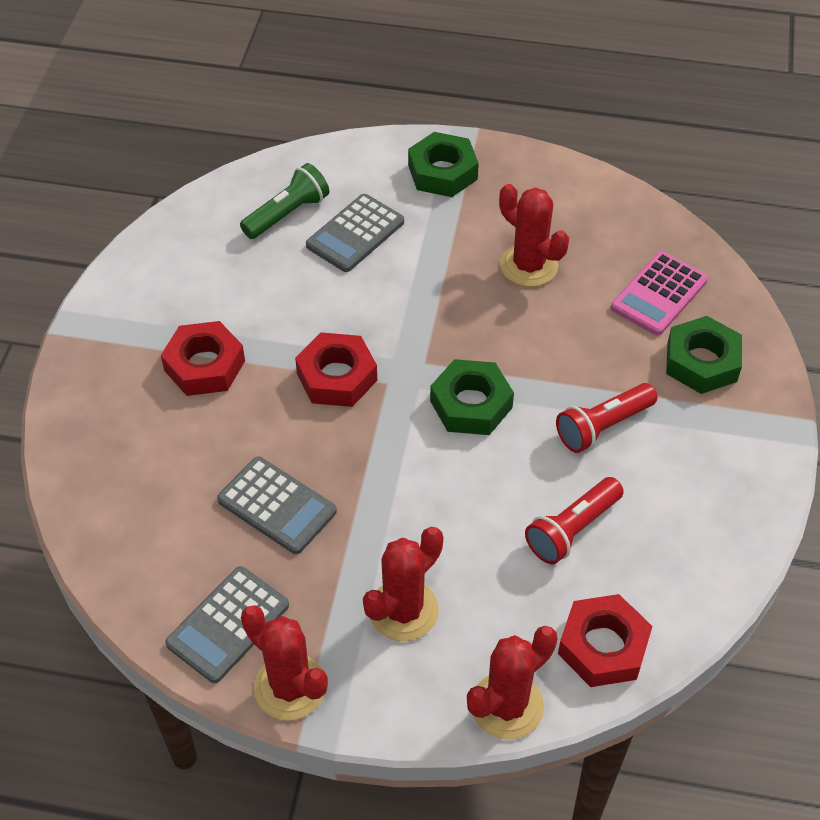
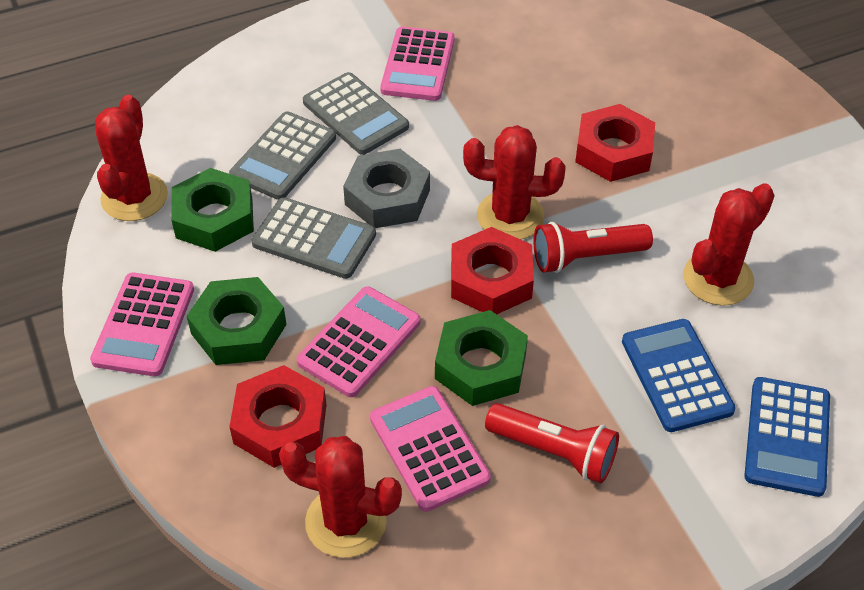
blue calculator: none = 0 -> [622,319,736,432] [744,377,830,497] = 2
green flashlight: [240,163,329,239] = 1 -> none = 0
grey nut: none = 0 -> [343,149,430,228] = 1
pink calculator: [611,251,708,335] = 1 -> [90,273,194,376] [297,286,420,397] [370,386,491,512] [380,27,455,101] = 4

